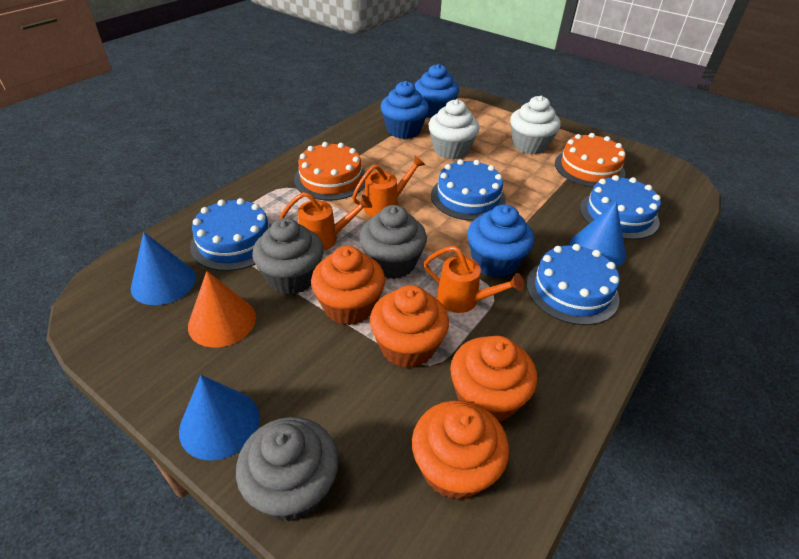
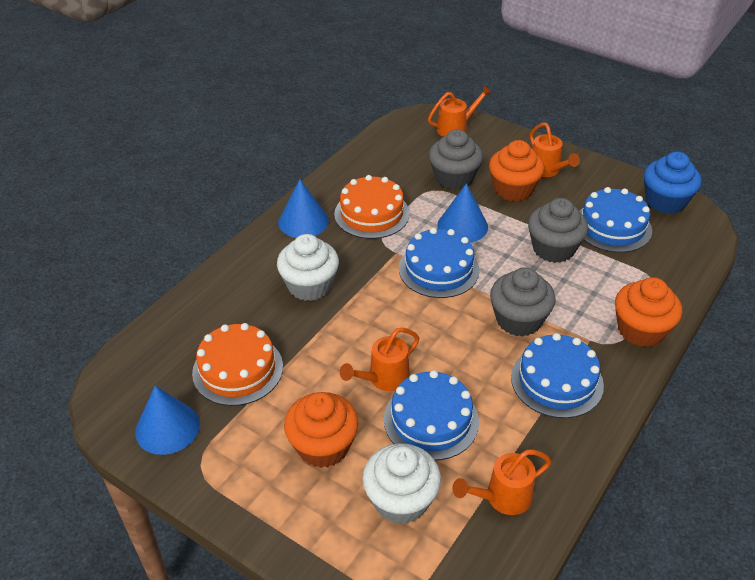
blue cupcake: [381,81,429,139] [414,64,459,119] [468,204,534,278] = 3 -> [644,151,701,214] = 1
orange cone: [188,271,256,348] = 1 -> none = 0
orange cupcake: [311,246,385,325] [370,285,449,368] [412,401,509,500] [450,336,537,422] = 4 -> [284,392,359,468] [489,140,544,202] [615,277,682,347] = 3
orange watering can: [279,192,372,250] [352,156,425,218] [424,246,524,313] = 3 -> [340,328,419,391] [428,85,492,137] [452,450,551,515] [530,123,580,177] = 4

